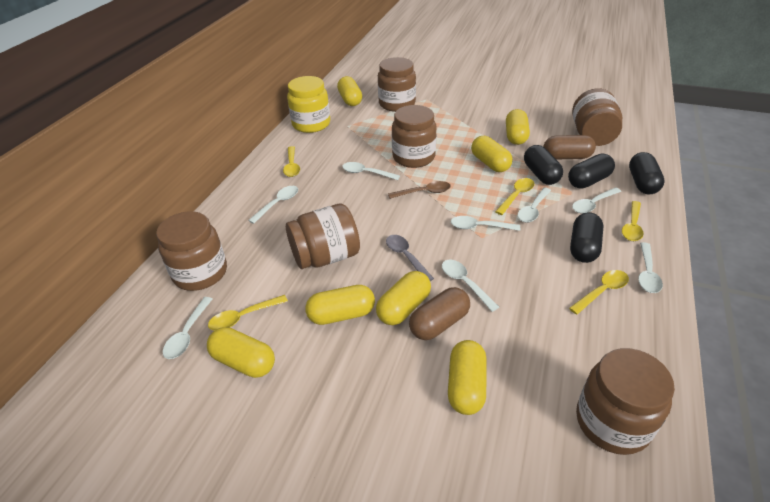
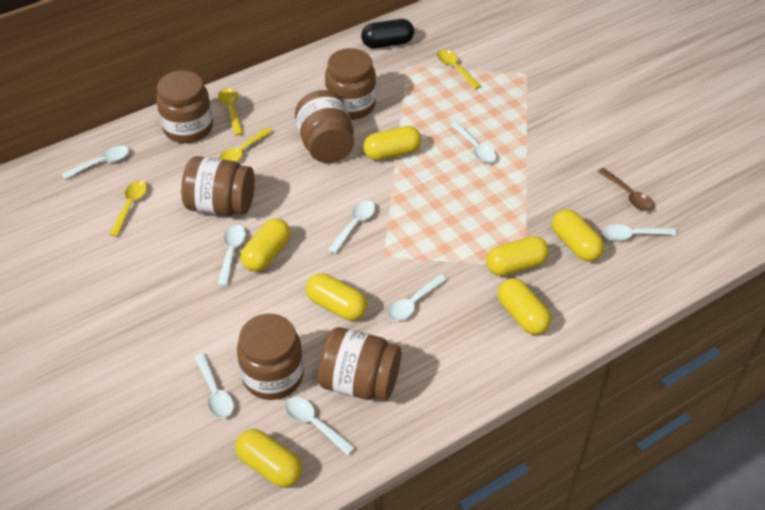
black capsule: [524,145,563,185] [568,154,615,189] [570,212,604,263] [629,152,665,195] = 4 -> [361,19,414,48] = 1
brown capsule: [409,287,470,340] [543,135,596,160] = 2 -> none = 0
grey spoon: [386,235,434,281] = 1 -> none = 0
yellow jar: [287,76,330,133] = 1 -> none = 0
yellow spoon: [208,295,288,331] [283,146,300,177] [495,178,534,215] [569,270,629,315] [622,201,644,241] = 5 -> [109,180,147,237] [218,88,243,136] [218,128,273,162] [437,50,481,90] = 4

